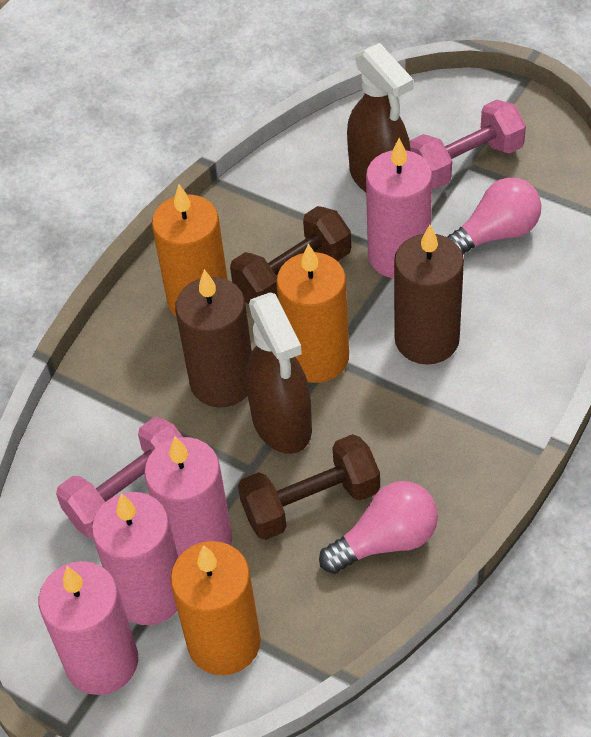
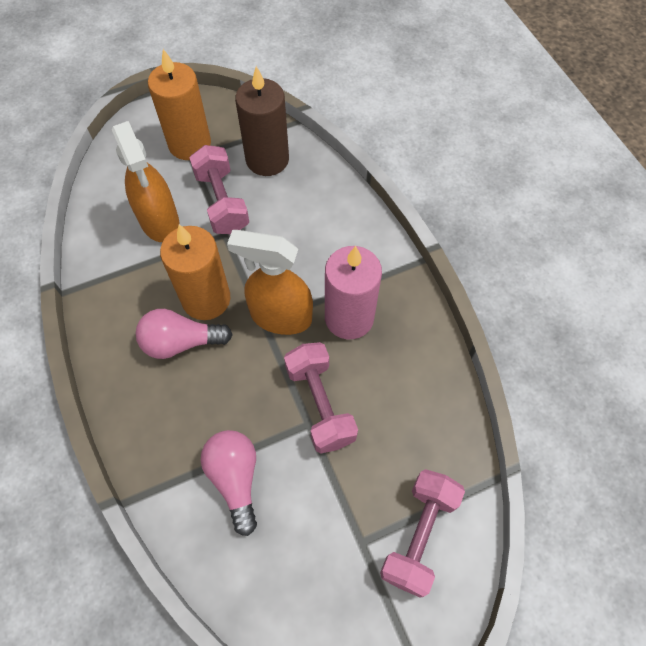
brown candle: [175,269,252,407] [394,224,464,365] = 2 -> [235,66,289,176] = 1
brown dumbbell: [230,206,351,304] [238,434,380,540] = 2 -> none = 0
brown spray bottle: [246,292,312,454] [347,43,413,192] = 2 -> none = 0
orange candle: [152,184,228,317] [170,541,261,675] [276,243,349,383] = 3 -> [148,49,211,160] [160,224,230,320] = 2
orange spray bottle: none = 0 -> [112,121,179,242] [227,230,313,335] = 2
pink candle: [39,561,138,695] [92,492,178,625] [144,436,232,558] [366,138,432,278] = 4 -> [325,246,382,339] = 1
pink dumbbell: [56,417,183,538] [410,100,526,189] = 2 -> [189,145,249,234] [284,342,358,454] [380,469,465,598] = 3

